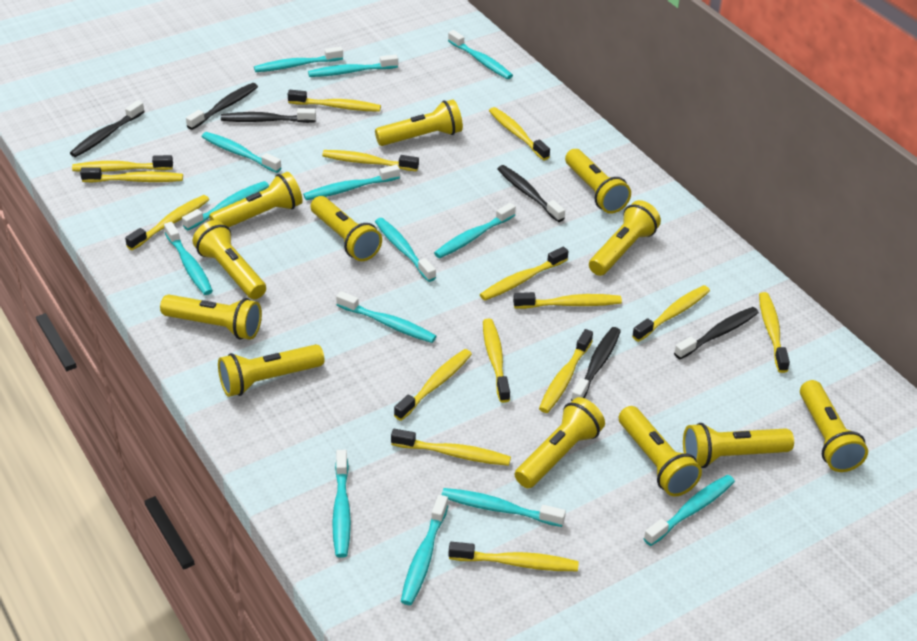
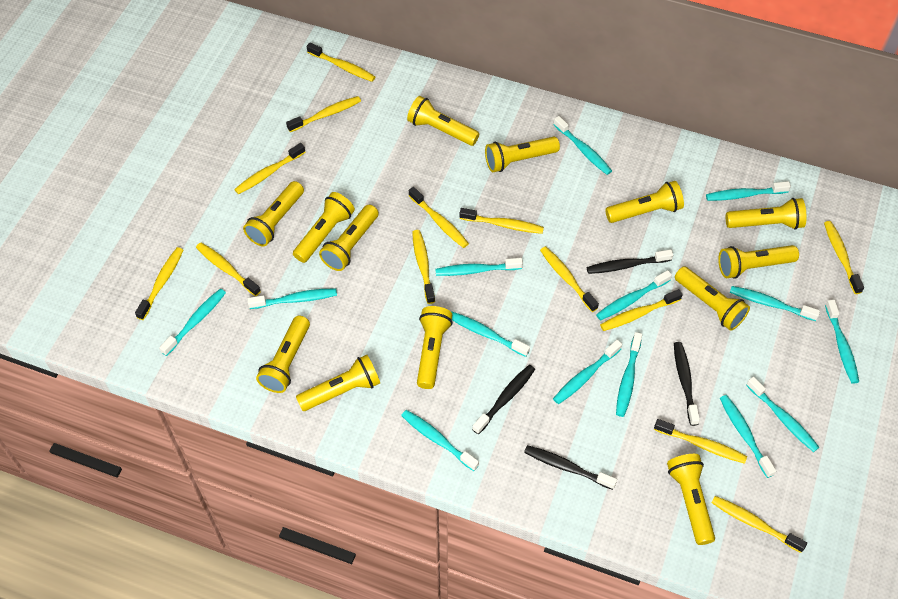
black toothbrush: [70,100,145,157] [186,83,258,130] [221,108,316,123] [498,165,565,222] [571,327,621,401] [674,307,759,359] = 6 -> [472,365,535,434] [524,445,617,490] [587,250,673,274] [674,342,700,426] = 4
yellow flashlight: [160,294,262,340] [192,220,266,299] [209,172,303,228] [218,344,324,397] [311,196,382,261] [375,99,463,146] [515,397,605,488] [565,149,631,214] [589,200,661,276] [619,406,702,497] [683,423,794,468] [800,380,868,472] = 12 -> [243,181,304,246] [256,316,310,393] [293,192,355,263] [296,355,380,411] [319,205,379,271] [407,96,479,146] [417,306,453,389] [485,137,560,172] [605,181,684,223] [667,454,715,545] [675,266,750,331] [718,245,799,279] [726,198,806,230] = 13
yellow toothbrush: [72,155,173,172] [80,167,183,183] [125,195,209,250] [288,90,381,112] [322,150,419,171] [391,429,511,466] [394,349,472,421] [448,542,579,571] [480,247,568,300] [483,319,510,403] [489,107,550,160] [513,292,622,309] [539,329,593,413] [632,285,710,342] [759,292,790,373] = 15 -> [135,247,183,320] [196,243,261,296] [234,143,305,194] [286,96,361,132] [307,43,375,82] [409,187,469,248] [412,230,435,304] [460,208,544,234] [540,246,599,312] [600,289,683,331] [654,419,747,464] [711,496,807,553] [824,221,864,294] = 13

